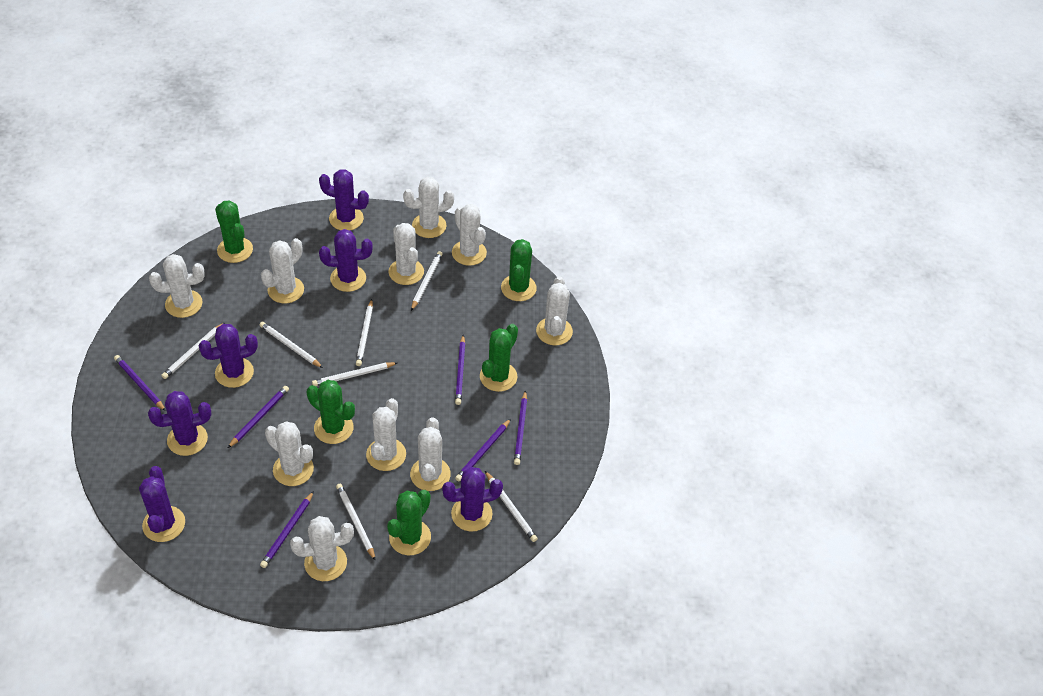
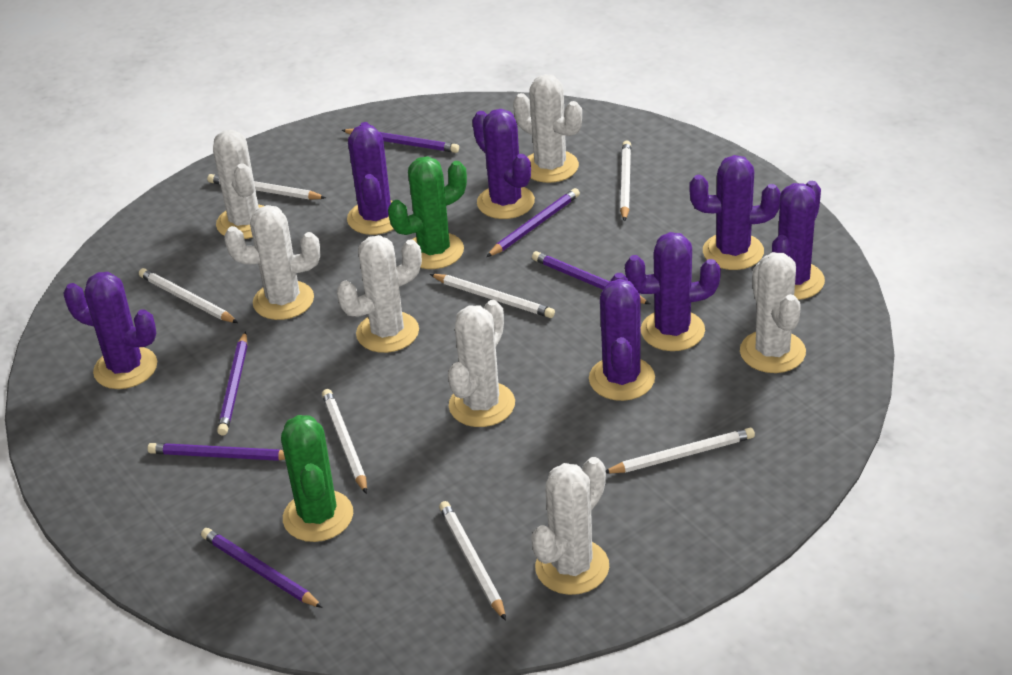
green cactus: [215,200,253,263] [307,380,355,444] [387,490,431,555] [480,324,518,392] [501,239,537,301] = 5 -> [281,415,353,542] [388,156,467,269] = 2
purple cactus: [139,466,185,542] [148,391,211,456] [199,324,258,388] [319,169,369,230] [319,229,373,292] [442,467,503,532] = 6 -> [64,272,157,389] [347,122,394,235] [472,109,535,219] [589,273,655,401] [625,232,721,351] [689,155,781,270] [772,181,825,300] = 7
white cactus: [149,254,205,318] [261,238,304,303] [265,421,314,486] [290,516,354,581] [366,398,406,471] [388,223,424,285] [403,177,454,238] [410,417,451,491] [452,204,487,266] [536,276,573,345] = 10 -> [213,130,264,239] [224,205,320,320] [337,235,422,353] [448,300,515,427] [513,74,582,183] [531,457,609,595] [740,252,806,373] = 7

